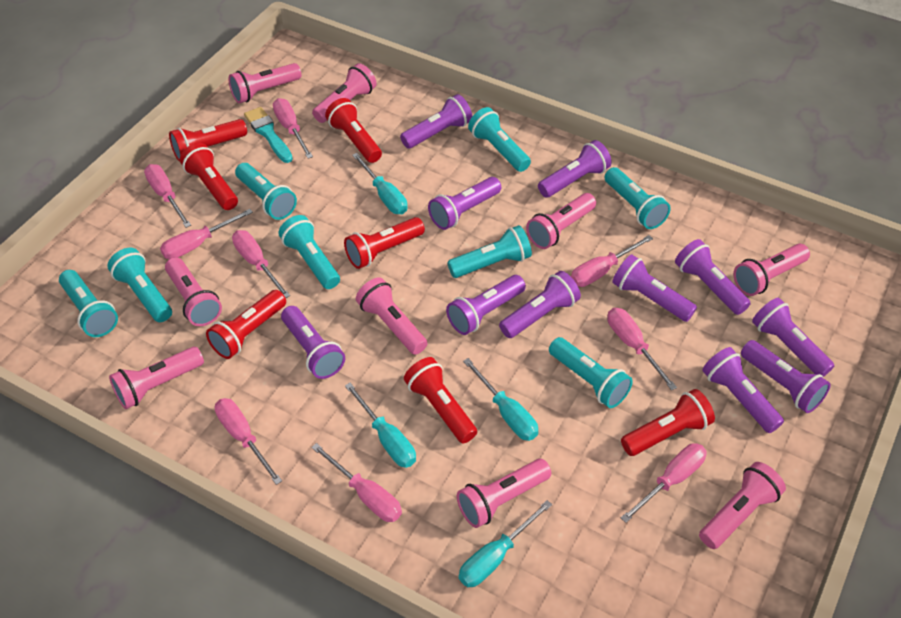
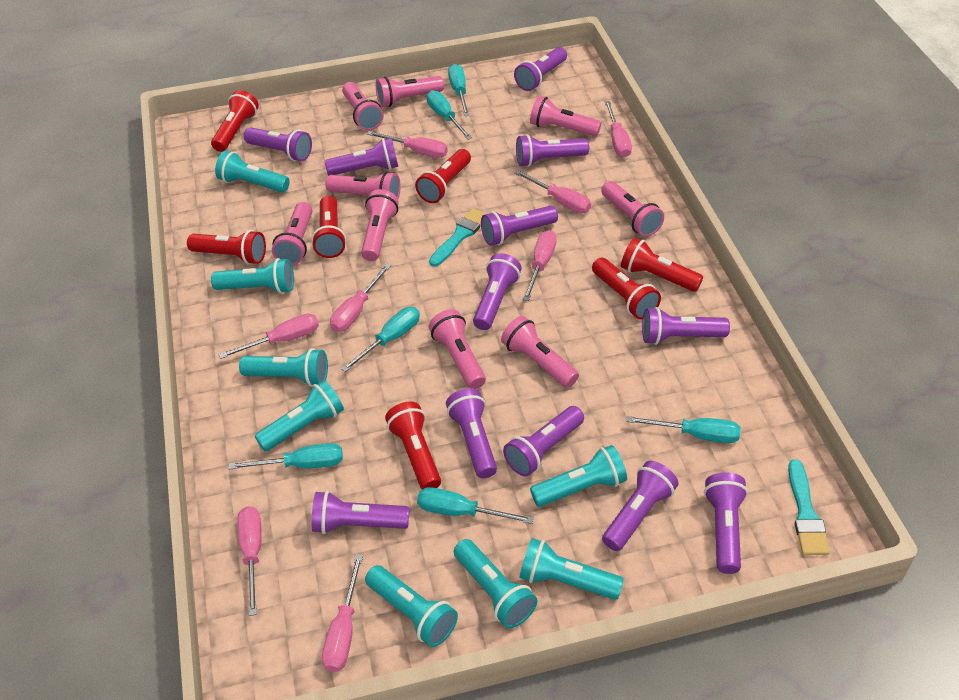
pink screwdriver: [144,164,191,228] [160,209,253,259] [215,398,282,485] [232,230,290,298] [273,98,313,158] [311,443,402,522] [571,235,653,287] [607,308,677,390] [621,443,707,523] = 9 -> [218,314,319,359] [238,506,262,616] [322,554,363,672] [330,263,391,332] [367,131,448,158] [514,170,591,213] [523,230,557,301] [605,101,632,158] = 8
purple flashlight: [281,306,345,379] [400,94,472,149] [428,177,501,230] [446,275,526,335] [499,271,581,338] [538,140,612,198] [612,254,697,322] [675,239,751,315] [702,347,784,433] [741,340,831,413] [752,298,834,377] = 11 -> [244,127,312,161] [312,491,409,534] [325,138,398,176] [446,388,497,478] [473,253,522,330] [481,206,558,246] [503,406,584,476] [514,47,567,91] [516,134,589,167] [602,461,679,551] [642,307,730,345] [704,473,748,574] = 12
turquoise brush: [244,107,293,163] = 1 -> [429,208,487,267] [788,459,830,555] = 2
turquoise screwdriver: [345,382,416,468] [352,153,407,214] [459,500,552,587] [463,358,538,441] = 4 -> [228,443,343,470] [341,307,420,372] [417,487,534,524] [427,90,472,140] [448,64,470,116] [626,416,741,443] = 6

